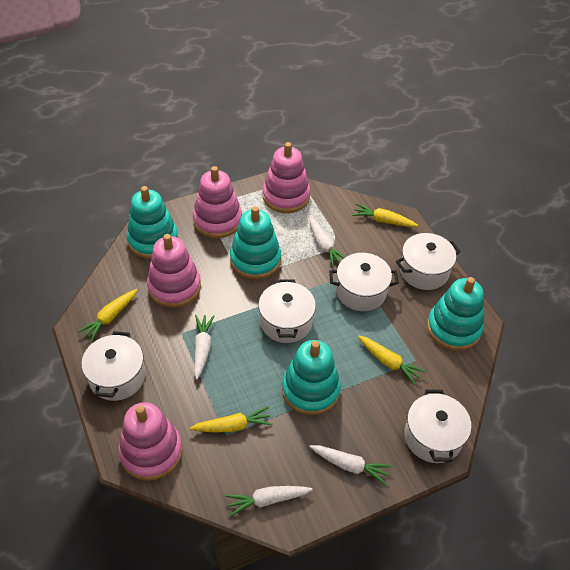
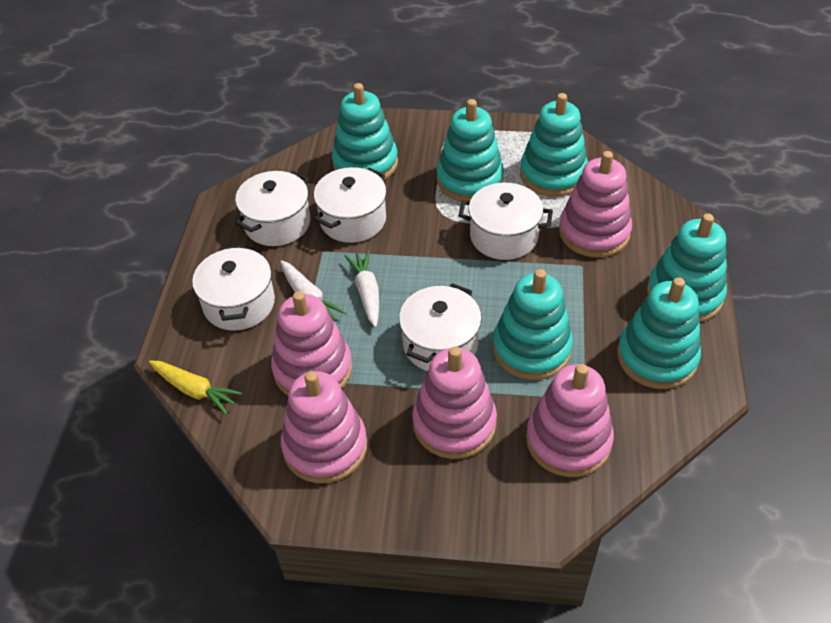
pink stacking toy: [118,402,182,481] [147,234,201,308] [193,166,242,238] [263,142,310,213] = 4 -> [271,291,352,396] [281,371,367,483] [412,347,497,459] [526,364,614,477] [559,151,632,258] = 5
turquoise stacking toy: [126,186,178,259] [230,206,281,279] [282,340,341,416] [427,277,484,351] = 4 -> [332,83,398,181] [437,99,504,202] [493,269,573,380] [520,93,588,197] [617,277,701,389] [647,213,727,322] = 6
white carrot: [194,315,215,380] [225,486,313,517] [309,217,345,267] [309,445,392,485] = 4 -> [280,260,347,321] [344,250,379,327] = 2
yellow carrot: [78,289,137,342] [190,406,273,432] [352,203,418,227] [358,336,426,385] = 4 -> [149,360,243,415] = 1

